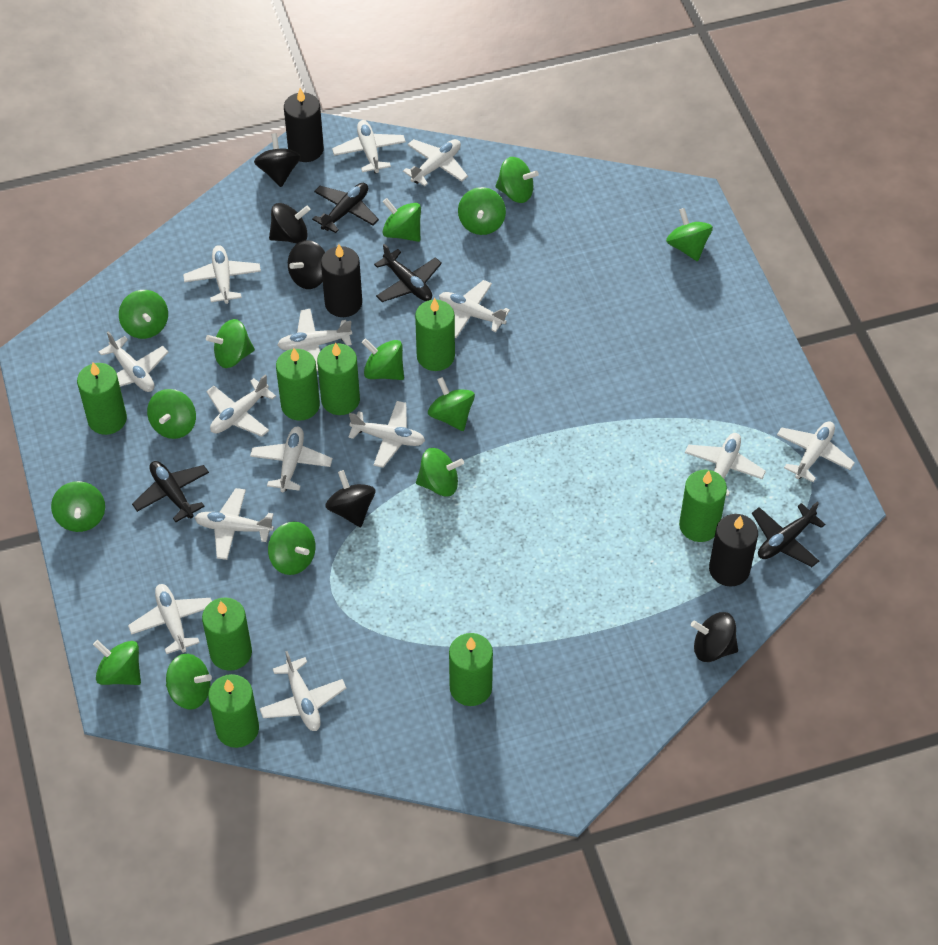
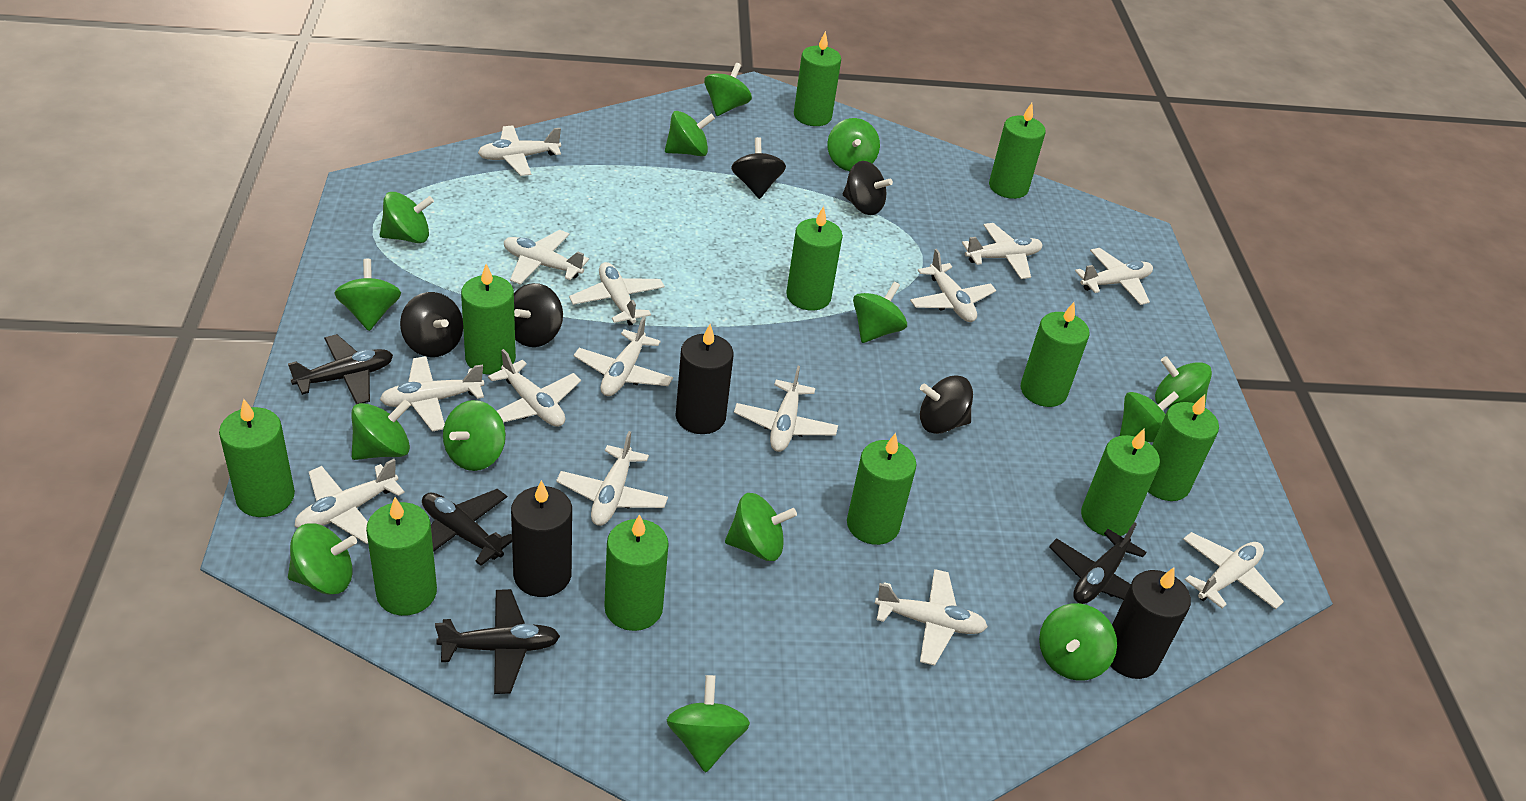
green candle: [77,363,127,435] [202,597,252,671] [208,674,259,748] [276,348,320,421] [317,342,360,415] [415,298,455,371] [449,633,493,706] [679,470,727,542] = 8 -> [219,399,295,517] [366,497,437,616] [461,264,516,375] [604,514,669,631] [786,206,843,310] [794,31,841,126] [847,433,917,545] [989,103,1046,199] [1021,302,1089,407] [1081,429,1160,536] [1148,394,1219,501] = 11

